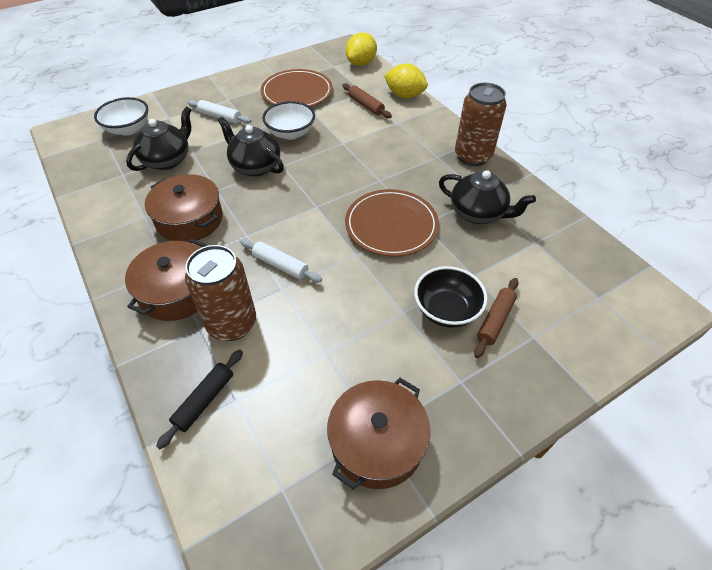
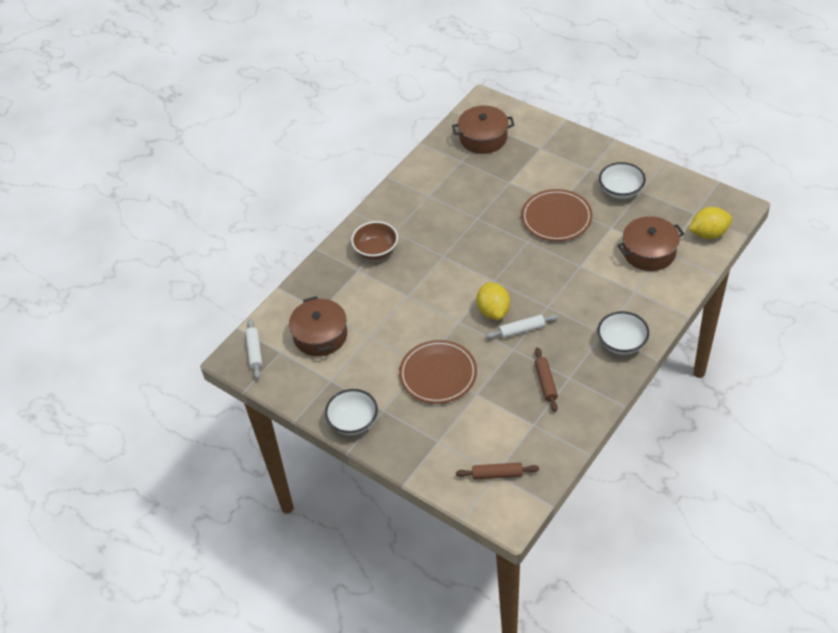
black bowl: [414,266,488,328] = 1 -> none = 0
black rolling pin: [156,349,243,449] = 1 -> none = 0
black teapot: [126,107,191,171] [218,117,284,177] [439,170,536,224] = 3 -> none = 0
brown bowl: none = 0 -> [351,221,398,260] = 1
brown can: [185,245,256,341] [455,83,507,166] = 2 -> none = 0
white bowl: [94,97,148,136] [262,101,315,140] = 2 -> [325,389,378,435] [597,311,649,355] [599,162,646,199] = 3

